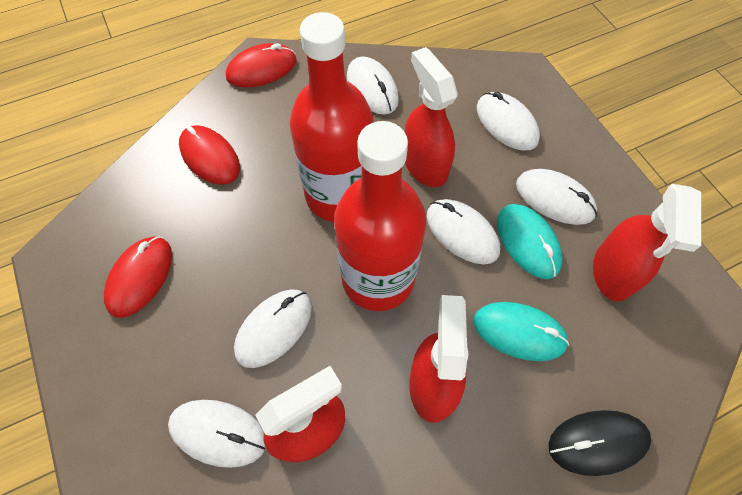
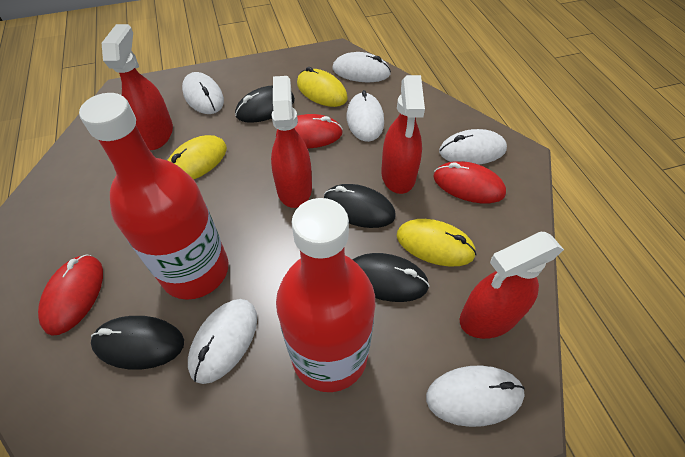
black mouse: [548,410,651,476] = 1 -> [91,316,184,370] [235,85,295,123] [324,184,396,228] [353,253,430,302] = 4
turquoise mouse: [474,302,569,361] [497,204,562,279] = 2 -> none = 0
yellow mouse: none = 0 -> [167,135,227,179] [297,67,348,107] [397,219,477,267] = 3

